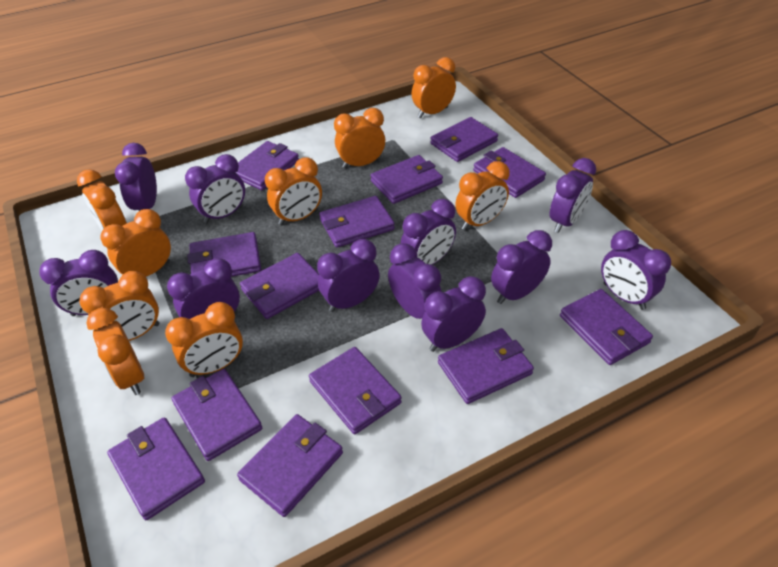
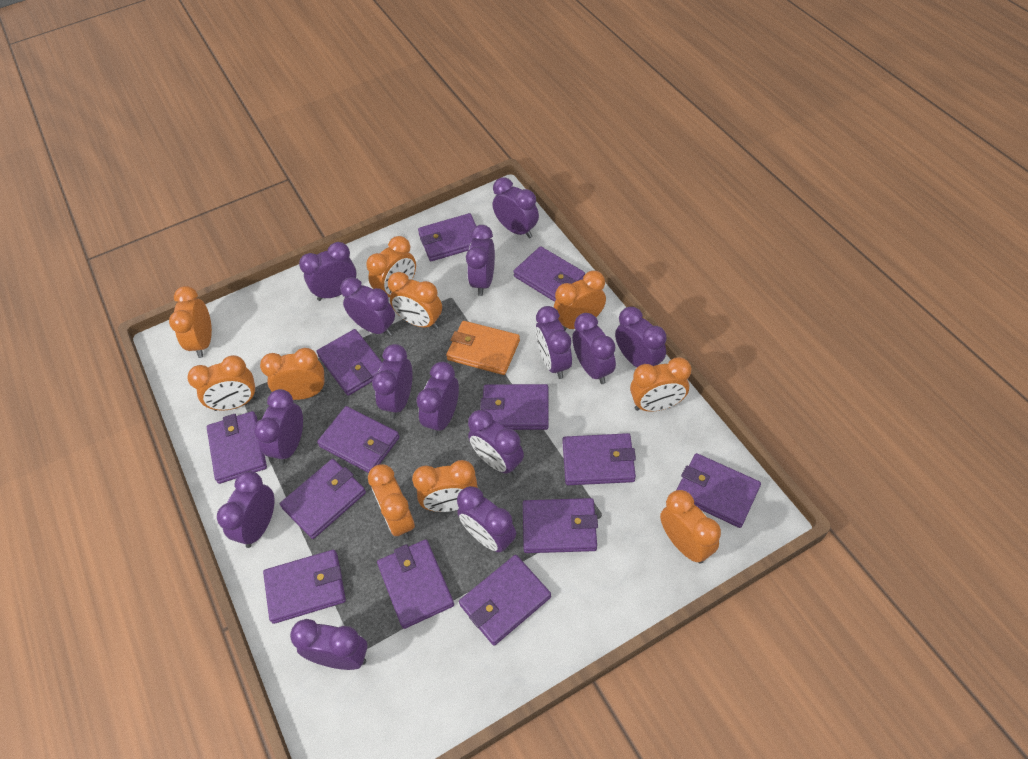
orange clock: [77,169,127,231] [79,271,159,341] [86,308,144,395] [100,209,171,277] [165,302,243,377] [265,157,322,225] [334,108,385,169] [412,57,456,118] [455,161,510,230] = 9 -> [169,286,212,358] [187,355,257,411] [260,348,326,400] [367,236,416,297] [368,464,415,539] [388,272,442,329] [412,460,478,512] [554,271,606,330] [630,357,692,412] [660,490,721,564] = 10
orange wallet: none = 0 -> [446,321,520,375] = 1
purple clock: [39,250,118,316] [115,143,157,211] [167,258,240,319] [185,154,245,223] [317,239,380,312] [388,243,442,319] [400,199,456,265] [421,276,486,352] [491,230,552,304] [550,158,596,233] [601,230,671,310] = 11 -> [217,471,275,548] [254,389,303,465] [290,619,368,670] [299,242,356,301] [340,277,395,336] [372,344,412,419] [417,362,459,436] [457,486,516,553] [466,225,495,296] [468,410,524,475] [493,177,539,238] [535,306,572,379] [572,313,616,384] [615,307,667,367] = 14

